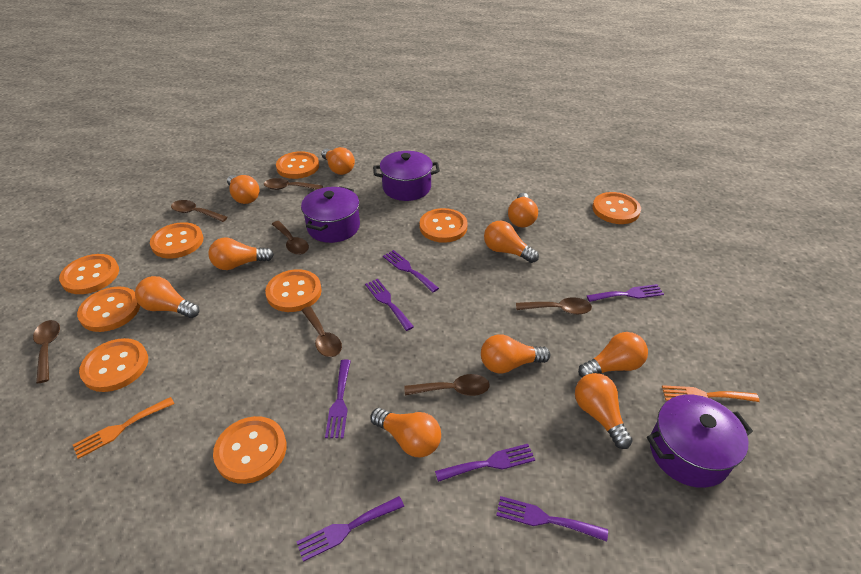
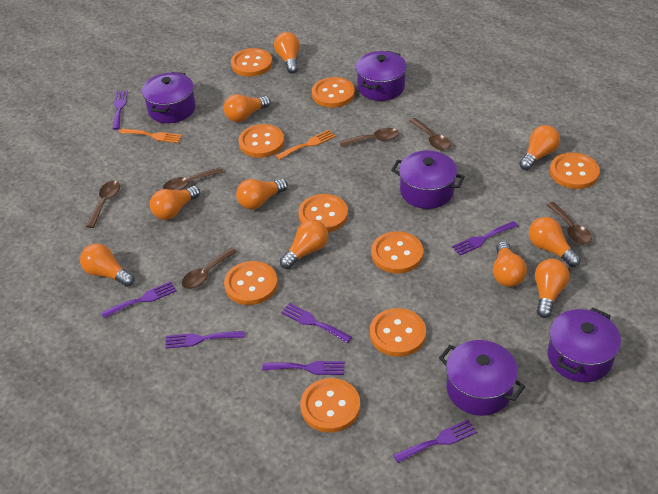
brown spoon: [33,320,60,383] [171,200,228,222] [264,178,323,190] [272,221,309,255] [301,306,342,357] [404,374,490,396] [516,297,592,315] = 7 -> [86,181,120,228] [163,167,223,190] [182,248,237,289] [339,128,399,147] [410,118,451,150] [547,202,592,245] = 6
purple pot: [301,186,360,243] [373,151,440,201] [647,395,753,488] = 3 -> [142,72,196,123] [356,51,407,101] [391,151,465,209] [439,340,525,416] [548,308,621,382] = 5

